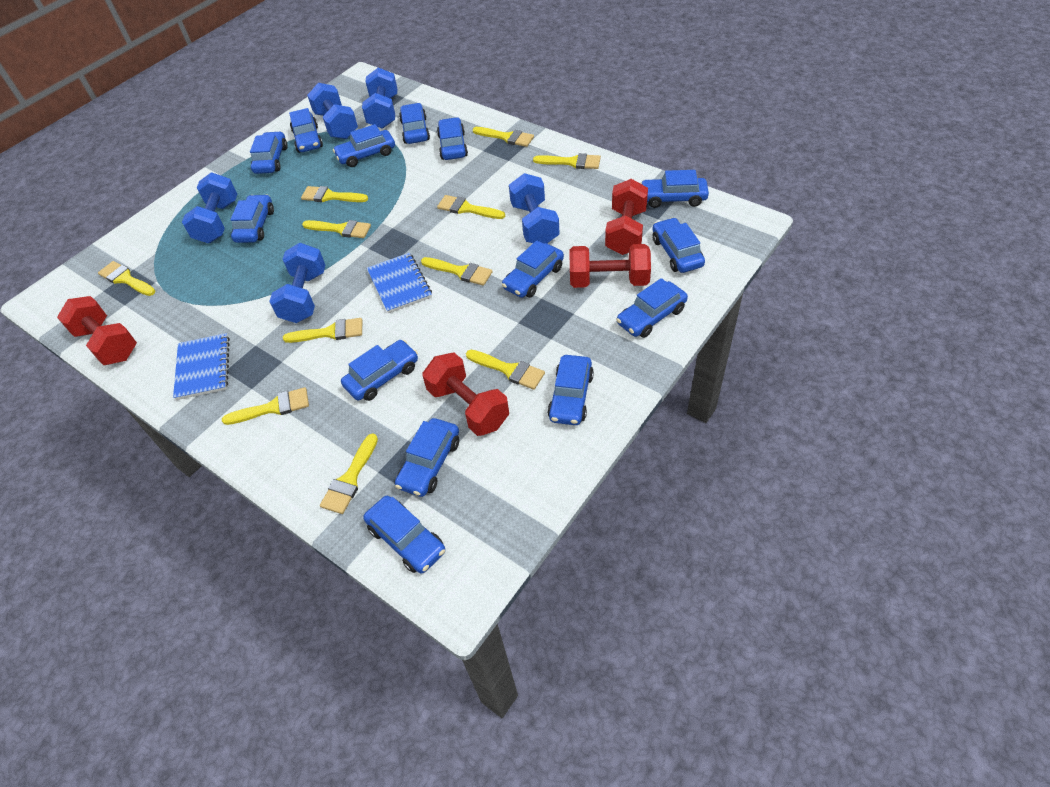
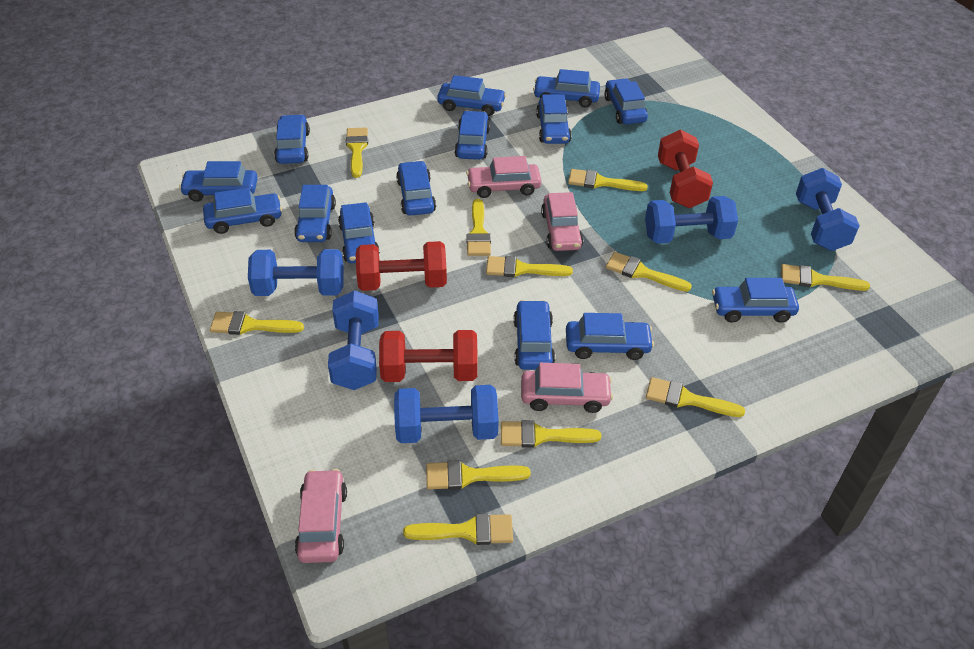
blue notebook: [173,333,230,400] [367,253,432,313] = 2 -> none = 0
pink car: none = 0 -> [295,469,347,563] [466,156,541,198] [521,363,613,413] [541,192,583,251] = 4
red dumbbell: [57,296,137,365] [422,353,509,436] [570,244,651,288] [605,179,648,255] = 4 -> [356,241,447,291] [379,330,478,382] [658,130,713,208] = 3

